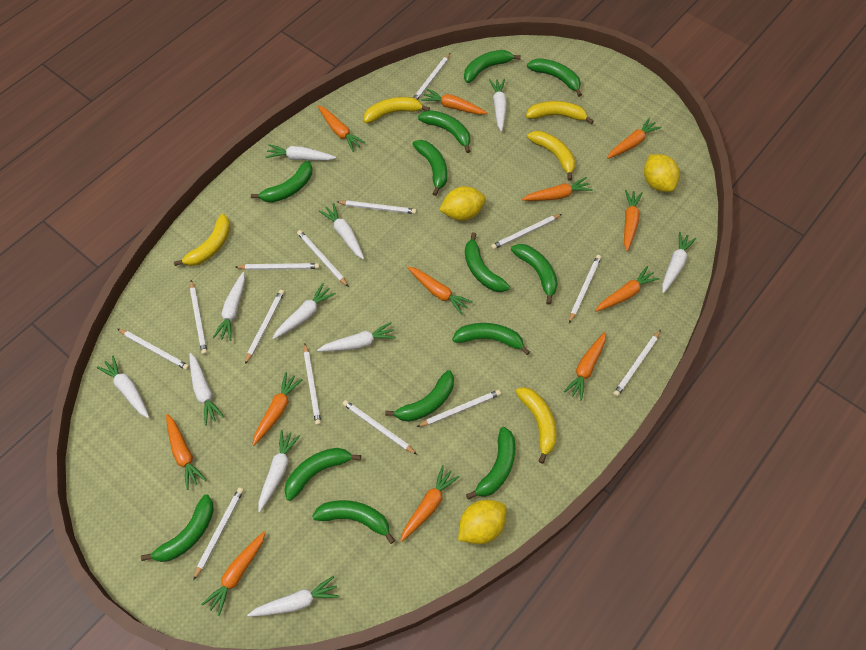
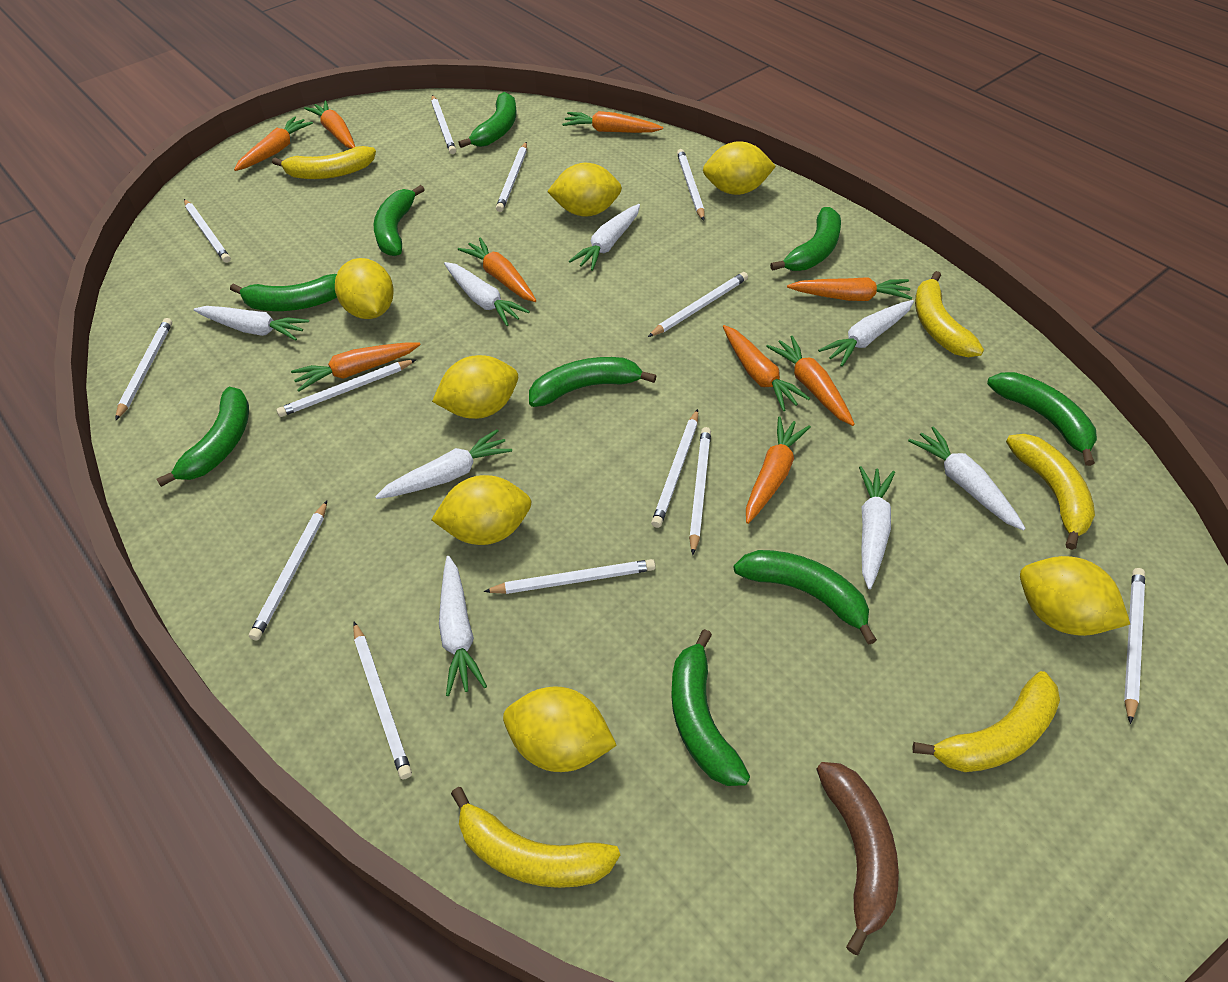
brown banana: none = 0 -> [816,762,899,955] = 1
green banana: [141,494,214,562] [251,161,312,203] [284,448,361,501] [312,500,395,544] [385,370,454,422] [413,140,447,196] [418,110,470,153] [452,323,530,355] [464,50,521,83] [465,232,510,292] [466,427,516,500] [511,244,558,305] [527,58,582,97] = 13 -> [156,387,249,487] [230,274,337,311] [374,185,425,256] [458,92,516,148] [529,357,656,407] [671,629,750,786] [734,550,877,645] [770,207,841,271] [987,372,1097,466] = 9
orange carrot: [166,414,206,490] [201,531,266,616] [252,372,303,446] [318,105,366,152] [400,465,460,542] [407,267,473,315] [421,89,487,115] [522,177,593,201] [563,332,606,400] [595,266,660,312] [607,118,662,159] [624,190,643,251] = 12 -> [234,116,313,171] [291,342,421,392] [304,100,355,149] [458,237,537,302] [562,111,663,133] [723,325,810,411] [746,417,811,524] [766,336,855,426] [787,277,912,301] = 9
white carrot: [97,356,149,418] [189,353,224,425] [213,272,245,341] [247,576,340,617] [258,430,300,512] [266,144,336,161] [272,283,336,339] [317,322,396,352] [319,203,364,260] [489,79,507,132] [662,232,696,293] = 11 -> [194,306,309,341] [375,429,512,499] [439,556,487,696] [444,262,530,326] [569,204,640,271] [818,300,914,367] [859,466,895,589] [908,426,1026,531] = 8
white pencil: [118,329,190,370] [190,280,207,355] [193,487,244,580] [235,263,320,270] [245,290,284,364] [297,230,349,287] [304,344,321,425] [337,200,416,214] [343,400,417,454] [413,53,450,100] [417,390,501,427] [491,214,562,250] [569,255,601,323] [613,330,661,397] = 14 -> [115,318,172,421] [184,199,231,263] [249,501,327,641] [276,360,416,417] [353,622,412,779] [431,95,456,154] [483,559,656,594] [496,142,527,212] [648,272,748,337] [651,409,698,528] [677,149,705,221] [689,427,711,555] [1124,568,1145,724] = 13
yellow lemon: [439,186,486,221] [458,500,507,544] [644,154,679,192] = 3 -> [335,258,394,319] [431,475,532,545] [432,355,518,419] [503,687,617,772] [547,163,622,217] [703,141,776,195] [1020,556,1130,636] = 7

